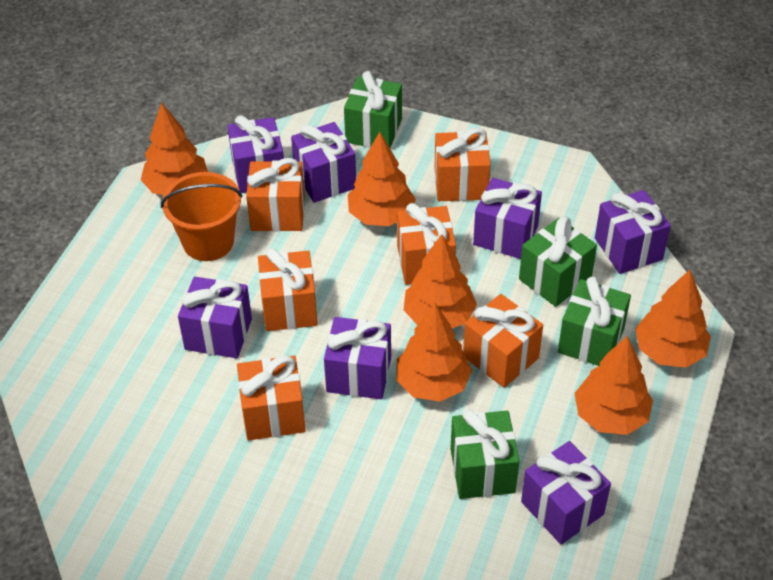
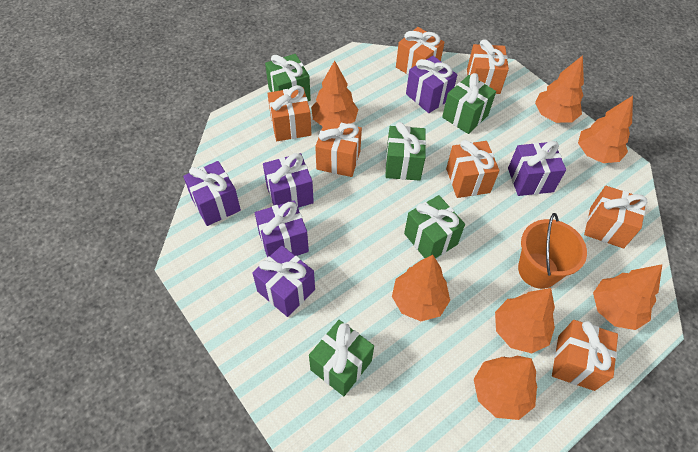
green gift: [344,71,402,148] [450,409,519,499] [519,217,597,307] [558,277,631,366] = 4 -> [265,54,311,101] [309,320,374,396] [385,122,426,181] [404,195,465,258] [442,73,496,134] = 5
orange gift: [237,356,306,440] [246,158,305,232] [258,248,318,331] [397,203,456,285] [434,128,491,201] [463,294,543,388] = 6 -> [267,85,312,141] [315,120,362,177] [396,27,445,75] [446,140,499,198] [467,39,509,94] [552,320,618,391] [584,186,647,248] = 7
orange tree: [141,103,208,195] [348,132,416,226] [396,303,472,402] [404,234,477,328] [574,336,653,435] [635,270,711,368] = 6 -> [311,60,359,126] [392,255,450,321] [474,356,538,420] [495,288,555,353] [535,55,584,123] [578,96,633,163] [593,264,662,330] = 7
purple gift: [178,276,252,358] [227,115,284,193] [291,122,356,203] [324,317,391,399] [473,178,542,259] [521,441,611,544] [595,190,671,274] = 7 -> [183,161,241,226] [252,245,315,317] [255,200,309,257] [263,153,314,208] [406,56,457,113] [508,141,566,196] = 6

